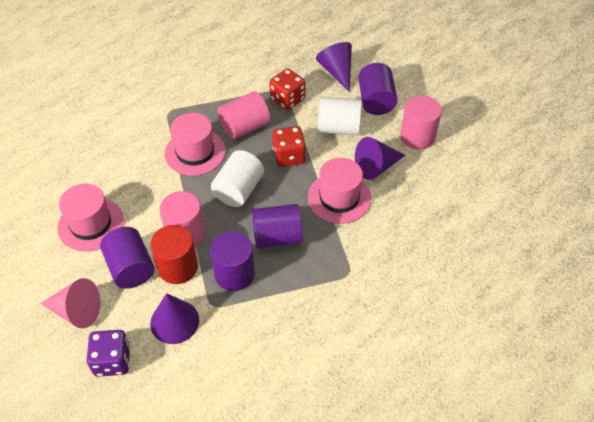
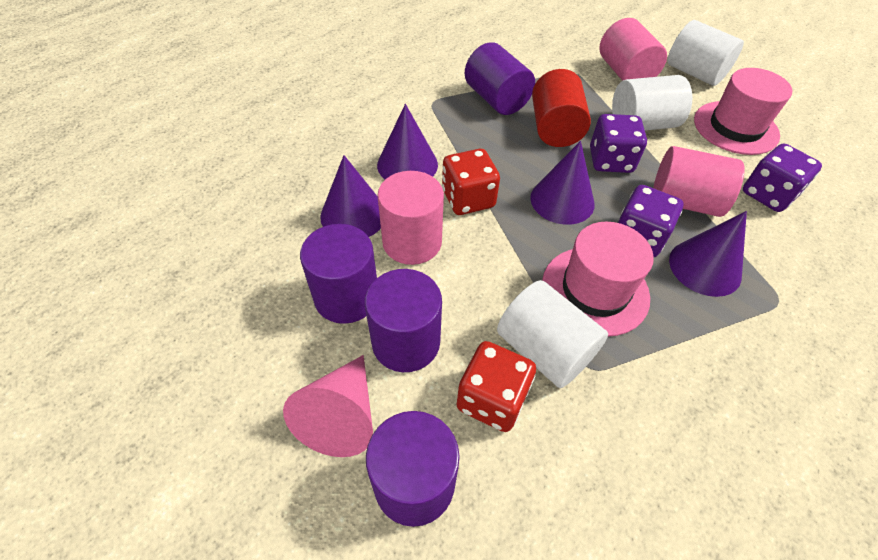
pink hat: [57,184,124,252] [165,113,226,176] [308,158,371,224] = 3 -> [542,222,654,337] [694,68,792,155] = 2
purple cone: [150,293,199,344] [316,42,352,92] [355,137,405,180] = 3 -> [320,155,381,237] [377,104,438,179] [530,141,594,225] [669,211,747,297] = 4
purple dice: [87,330,130,377] = 1 -> [590,114,647,173] [618,185,683,257] [743,143,822,212] = 3
white cylinder: [211,150,264,207] [318,97,362,135] = 2 -> [497,280,608,388] [612,75,692,131] [667,20,744,86] = 3

